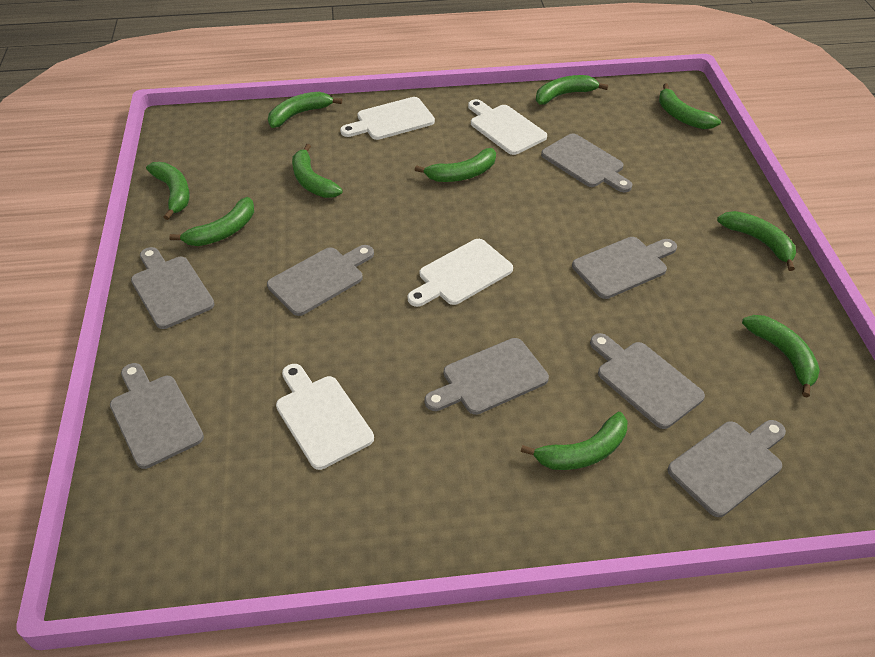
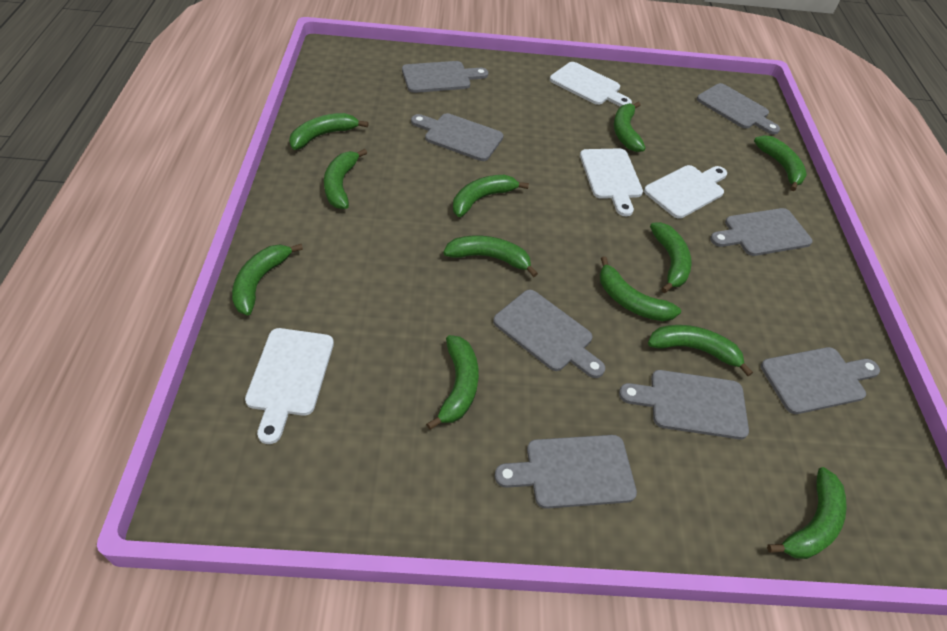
green banana: [146,162,190,220] [169,197,254,246] [268,92,342,128] [292,144,343,198] [415,148,496,182] [520,412,627,470] [536,75,608,105] [659,83,721,129] [717,211,796,271] [742,315,820,397] = 10 -> [232,244,303,316] [289,113,369,150] [324,149,367,209] [426,335,479,430] [443,236,538,277] [453,175,529,217] [600,257,681,321] [614,102,646,152] [648,325,753,376] [650,222,692,293] [754,135,807,191] [767,467,847,559] = 12

